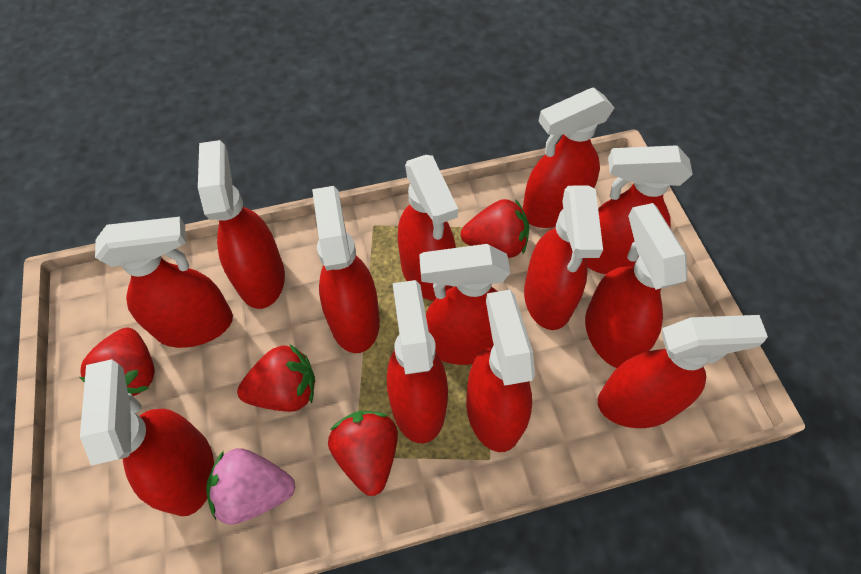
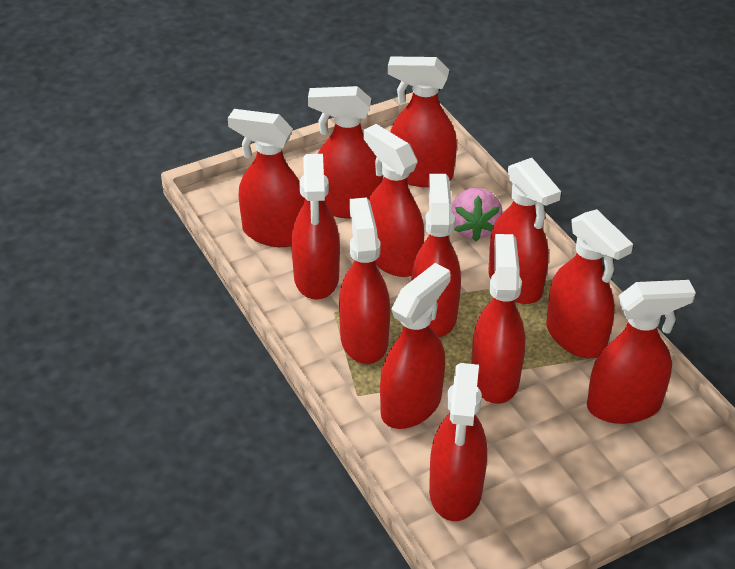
red strawberry: [79,328,155,396] [237,344,315,412] [328,411,398,496] [461,199,529,258] = 4 -> none = 0

